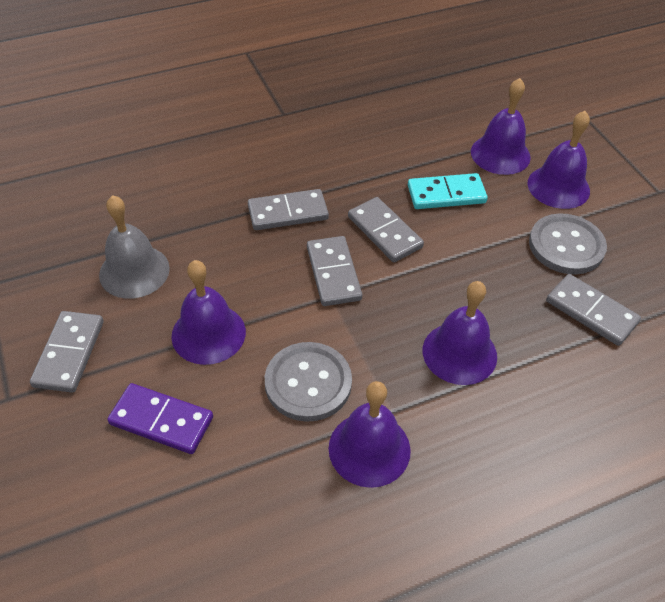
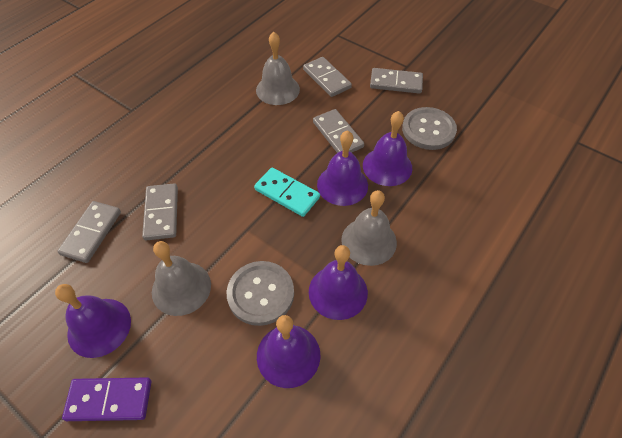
grey bell: [99,195,170,299] = 1 -> [152,241,211,316] [256,32,300,105] [341,190,397,266] = 3

